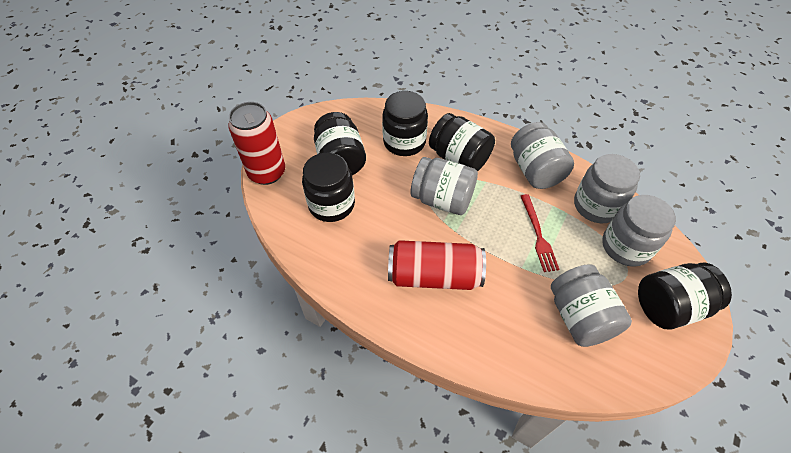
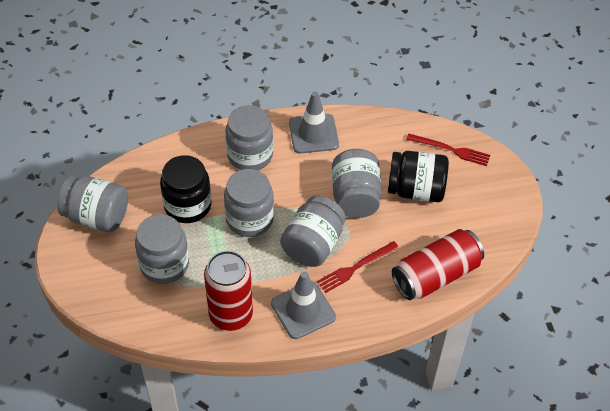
black jar: [302,153,355,222] [314,112,366,175] [382,91,428,156] [429,113,495,172] [638,263,732,329] = 5 -> [160,155,212,223] [388,151,449,202] = 2
grey jar: [411,157,478,215] [511,122,574,189] [551,264,632,347] [574,154,640,223] [602,195,676,267] = 5 -> [57,175,128,232] [135,214,189,284] [224,169,274,237] [225,105,273,170] [280,195,346,267] [332,149,382,218] = 6
grey traffic cone: none = 0 -> [271,271,336,339] [289,91,339,154] = 2
red fork: [521,194,560,272] = 1 -> [317,241,399,293] [406,133,490,166] = 2

